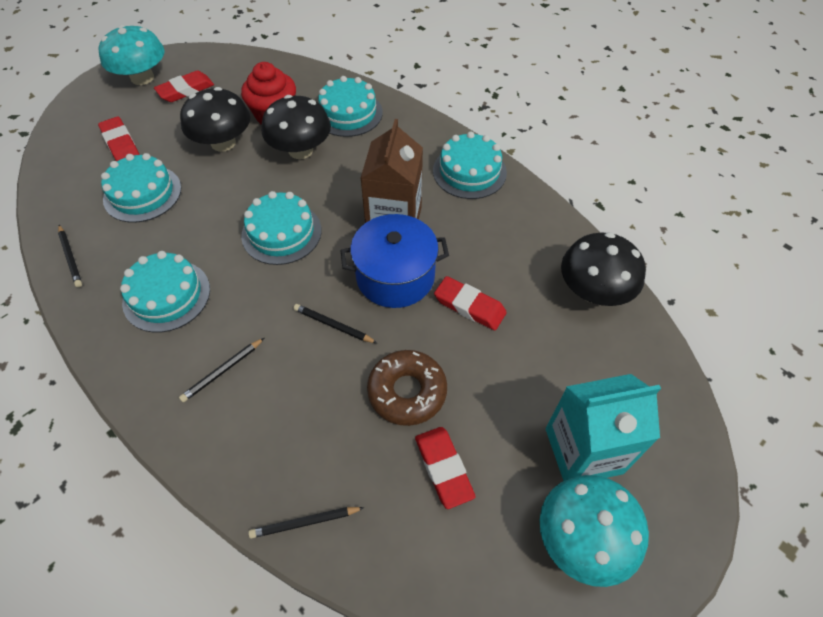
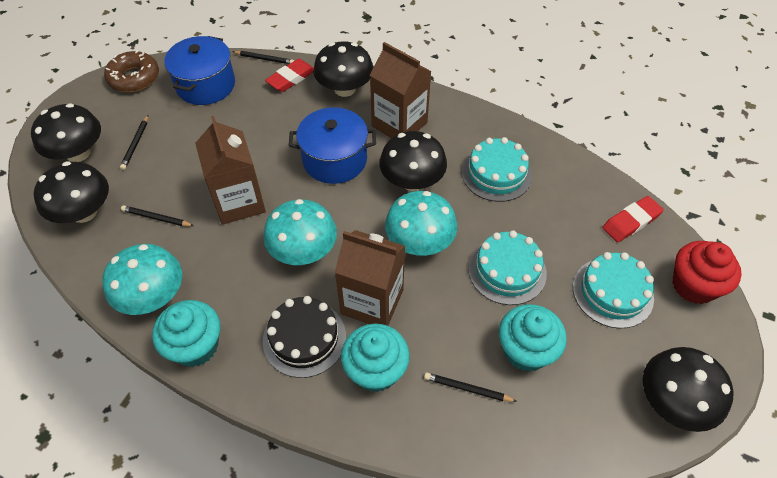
black cake: none = 0 -> [263,296,346,378] = 1
black mushroom: [180,87,250,152] [262,95,331,159] [561,232,646,306] = 3 -> [31,103,101,162] [34,161,109,223] [313,41,374,97] [379,131,447,191] [643,347,734,432] = 5
blue pot: [340,214,449,308] = 1 -> [164,36,235,105] [289,107,376,184] = 2
brown carton: [360,119,423,223] = 1 -> [195,116,266,225] [334,230,405,326] [370,42,432,138] = 3
red eraser: [98,116,140,162] [154,71,214,102] [415,427,476,509] [434,276,507,330] = 4 -> [265,59,314,92] [602,196,664,242] = 2
turquoise cake: [101,153,181,223] [120,251,210,332] [241,191,322,265] [318,76,383,137] [433,131,507,199] = 5 -> [462,137,532,202] [468,230,547,305] [573,252,654,329] = 3
turquoise carton: [546,374,661,481] = 1 -> none = 0
turquoise cupcake: none = 0 -> [152,300,220,367] [341,324,410,392] [499,304,567,372] = 3
turquoise mushroom: [98,25,165,85] [540,475,649,587] = 2 -> [102,244,182,315] [263,199,337,265] [385,191,457,256] = 3

